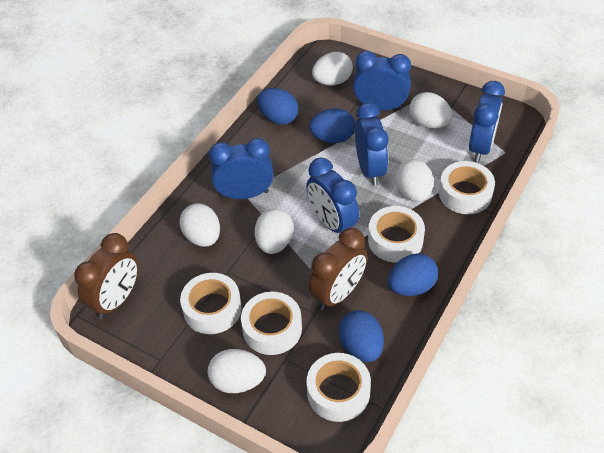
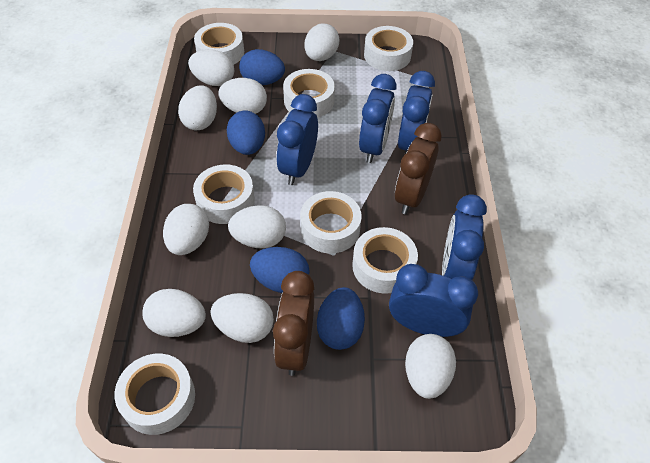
white egg: [180,203,220,247] [208,349,266,393] [255,208,293,254] [312,52,353,86] [396,159,434,202] [409,92,452,128] = 6 -> [142,289,206,337] [163,204,209,255] [178,85,217,130] [188,49,234,86] [210,293,274,343] [218,78,267,114] [228,205,286,248] [304,23,340,61] [405,334,456,399] = 9
white tape: [180,273,242,334] [241,292,302,355] [306,353,371,422] [368,206,425,263] [439,161,495,214] = 5 -> [115,354,195,435] [193,164,255,224] [194,23,244,64] [283,69,335,117] [300,191,362,254] [352,227,418,294] [364,26,413,71] = 7

